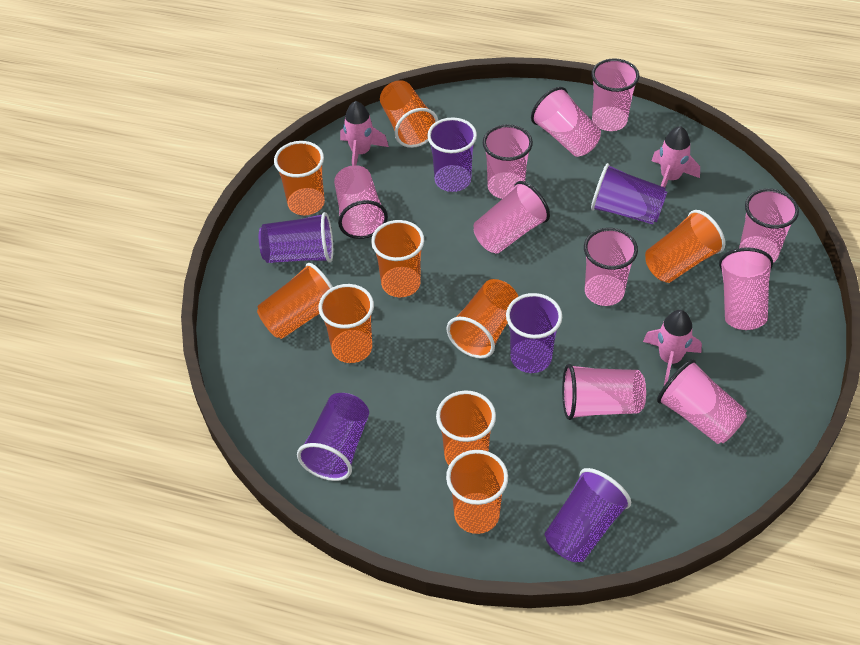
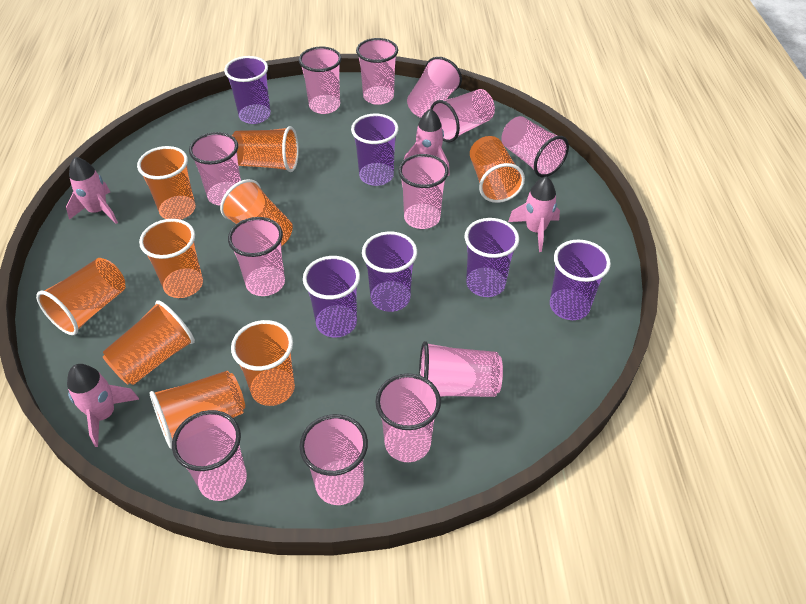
pink cup: [334,165,388,239] [474,181,550,254] [483,124,533,199] [531,87,601,157] [562,364,646,420] [584,228,638,306] [591,58,639,131] [657,359,747,444] [719,247,773,330] [739,189,799,263] = 10 -> [172,410,247,501] [189,132,241,205] [228,217,285,296] [299,47,342,114] [299,414,368,505] [356,38,398,105] [375,374,441,462] [398,154,449,229] [407,57,462,118] [419,341,503,397] [430,89,495,142] [501,116,569,177] = 12
pink rocket: [340,101,389,165] [643,310,702,385] [652,126,700,187] = 3 -> [66,157,118,224] [67,364,139,447] [404,109,450,176] [508,176,560,252] = 4

